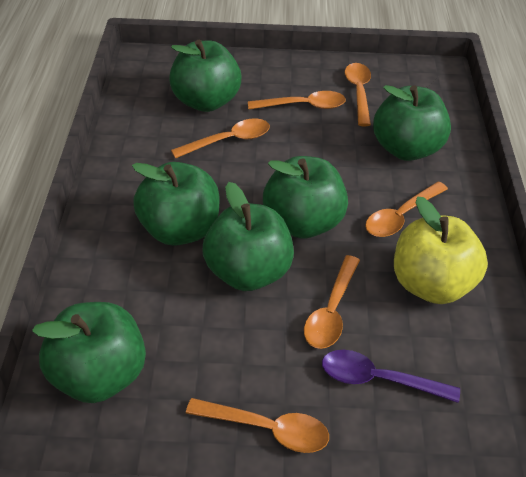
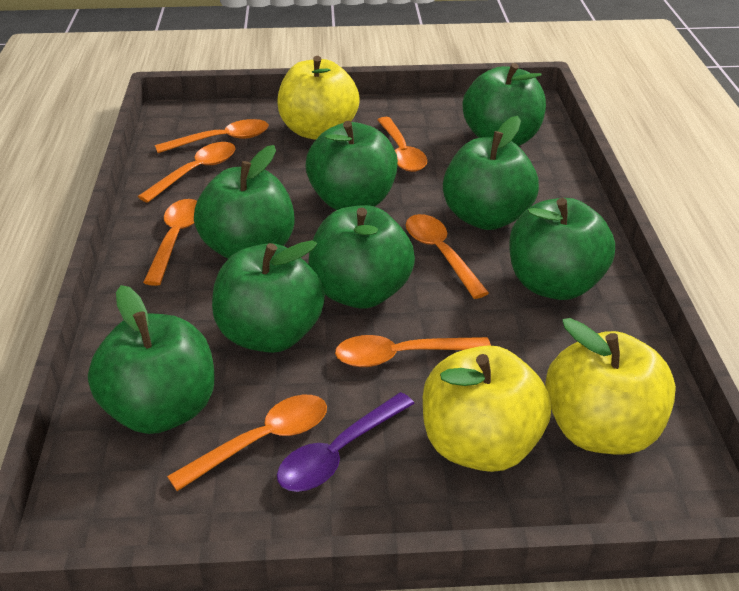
green apple: [32,302,146,403] [132,162,219,246] [169,39,241,112] [202,182,294,291] [263,156,348,239] [373,85,451,161] = 6 -> [88,285,215,434] [194,145,294,259] [212,240,325,353] [305,121,398,210] [309,205,415,309] [443,116,539,230] [463,63,546,146] [509,198,615,300] = 8
orange spoon: [171,118,270,159] [186,398,329,453] [248,91,346,110] [304,255,360,349] [345,63,371,126] [365,181,448,237] = 6 -> [138,142,236,203] [143,199,197,286] [155,119,269,153] [167,395,327,491] [335,335,491,367] [377,117,427,172] [406,214,489,299] = 7
yellow apple: [394,197,488,304] = 1 -> [277,56,360,140] [423,345,551,472] [545,318,676,454] = 3

